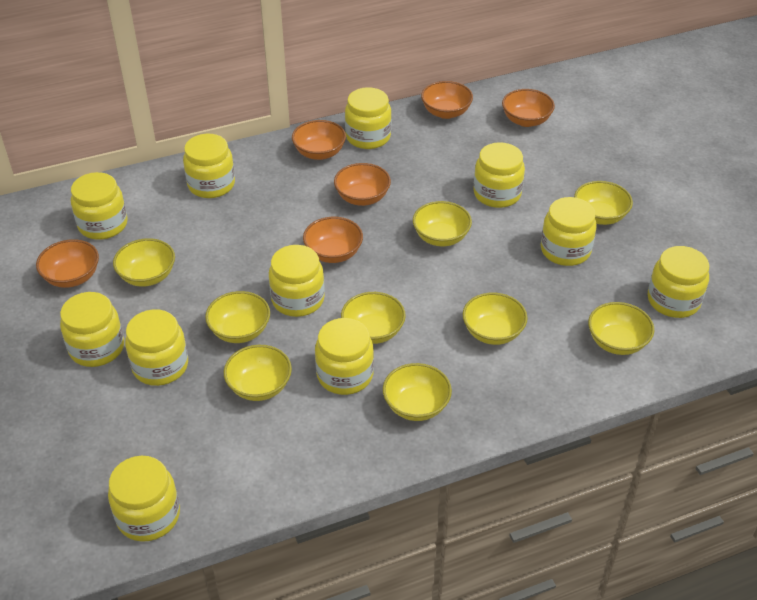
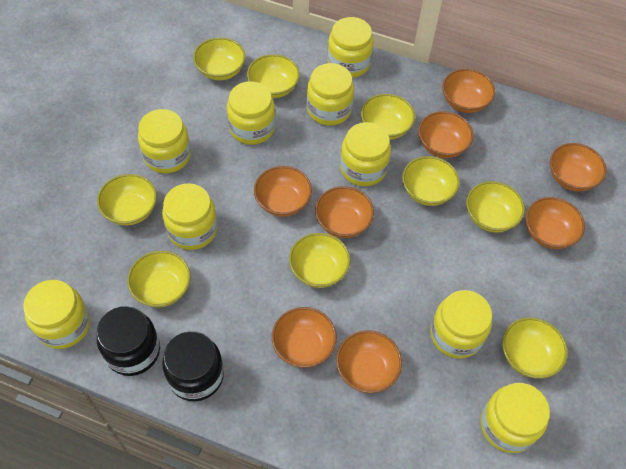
black jar: none = 0 -> [97,306,160,376] [162,331,224,402] = 2
orange bowl: [36,239,99,288] [292,120,346,160] [303,217,363,263] [334,163,391,206] [421,81,473,119] [502,89,555,127] = 6 -> [254,166,312,217] [272,307,337,368] [315,186,374,238] [336,330,402,393] [418,111,474,158] [442,69,495,113] [526,197,585,249] [550,143,607,192] = 8
yellow jar: [60,292,124,367] [71,172,128,240] [108,456,180,542] [125,309,188,386] [183,134,235,198] [269,245,325,317] [315,318,374,395] [345,87,391,149] [473,142,525,208] [541,197,597,266] [647,246,709,318] = 11 -> [23,280,90,349] [138,109,191,174] [162,183,218,250] [227,81,275,145] [307,63,354,126] [327,17,374,78] [340,122,391,186] [430,290,492,359] [480,383,550,453] = 9

